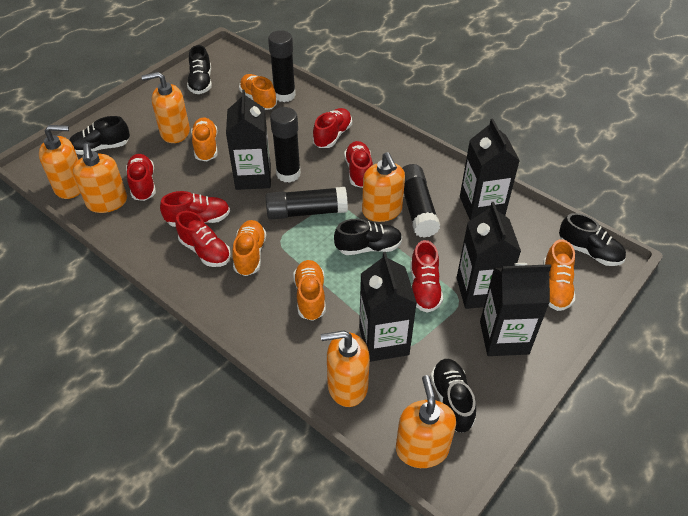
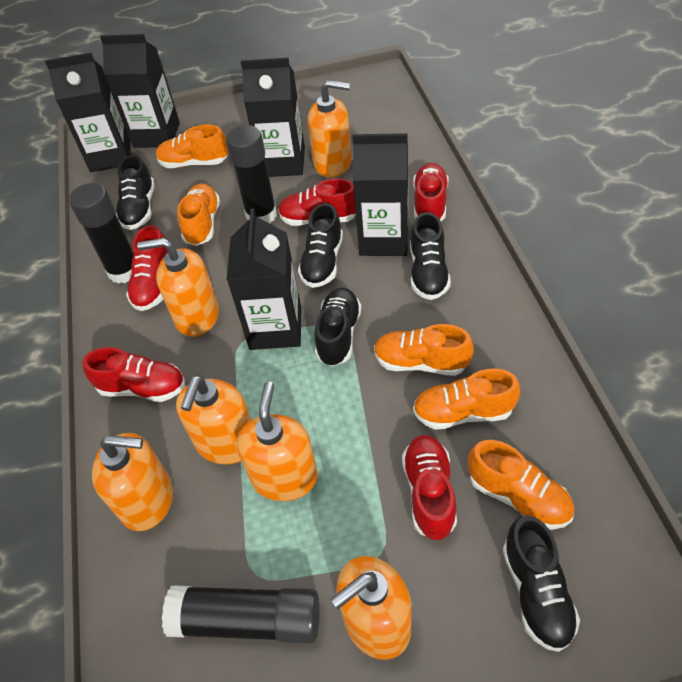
black glue stick: [265,187,348,220] [268,30,296,102] [270,107,301,183] [402,164,440,238] = 4 -> [69,183,134,284] [162,586,320,643] [226,125,277,224] = 3
red shoe: [126,154,156,201] [160,191,230,227] [175,211,231,267] [313,108,352,148] [344,141,373,188] [410,240,443,312] = 6 -> [83,347,185,402] [126,225,168,311] [278,179,356,226] [402,435,457,540] [413,163,448,221] = 5

